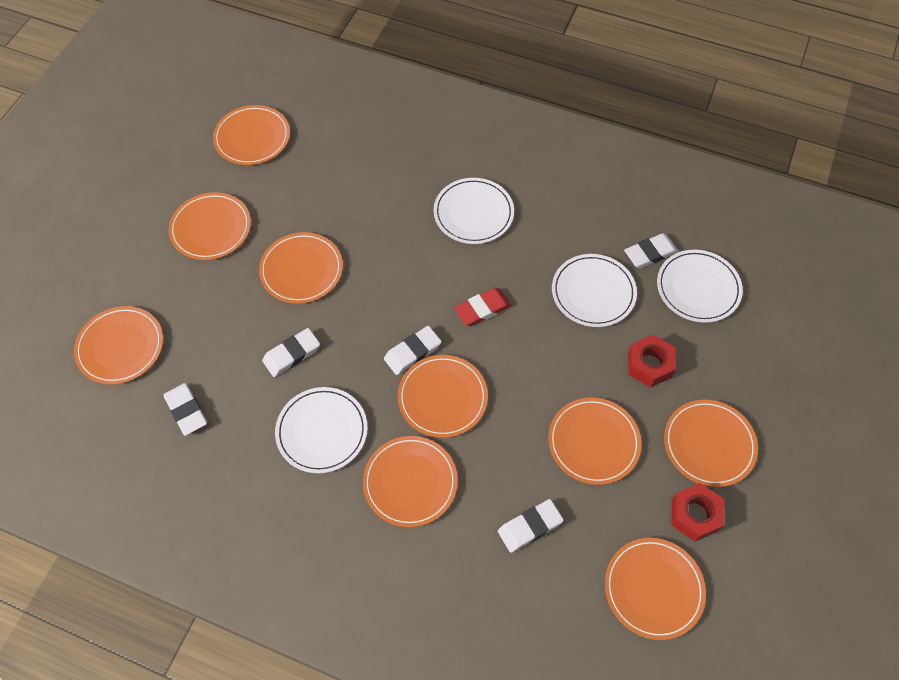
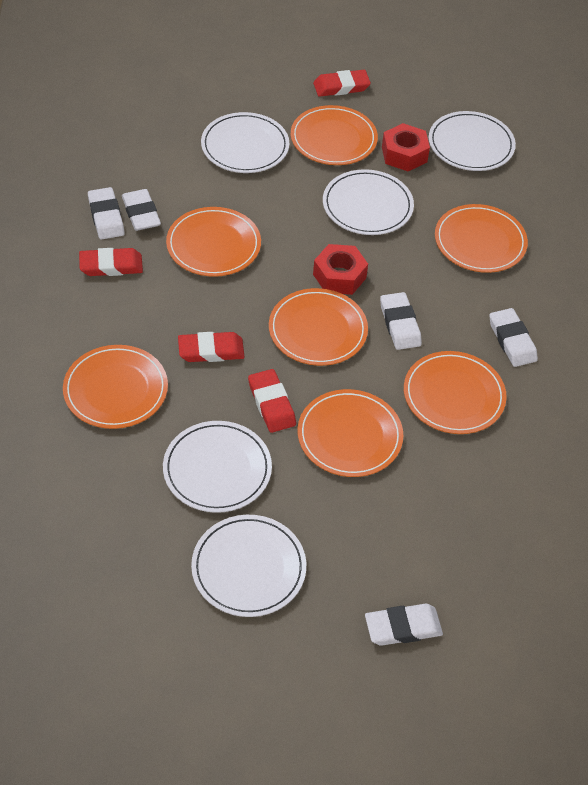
orange plate: [74,306,163,384] [169,192,251,260] [213,105,290,165] [259,232,343,304] [363,436,458,527] [398,355,488,438] [548,397,642,485] [605,538,706,640] [664,400,758,487] = 9 -> [63,345,168,429] [166,207,261,277] [269,288,368,366] [291,105,378,165] [297,389,403,477] [404,351,507,434] [435,204,528,273] = 7
red eraser: [454,288,511,326] = 1 -> [79,248,143,276] [178,332,244,362] [248,369,296,433] [313,70,371,97] = 4
white plate: [275,387,368,473] [434,178,514,244] [552,254,637,327] [657,250,743,323] = 4 -> [163,421,272,513] [191,515,306,617] [201,112,289,173] [323,169,414,235] [429,111,516,171] = 5

